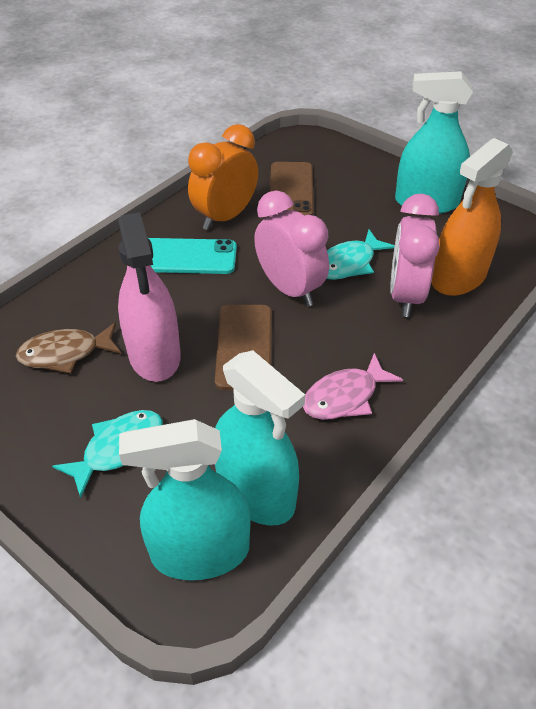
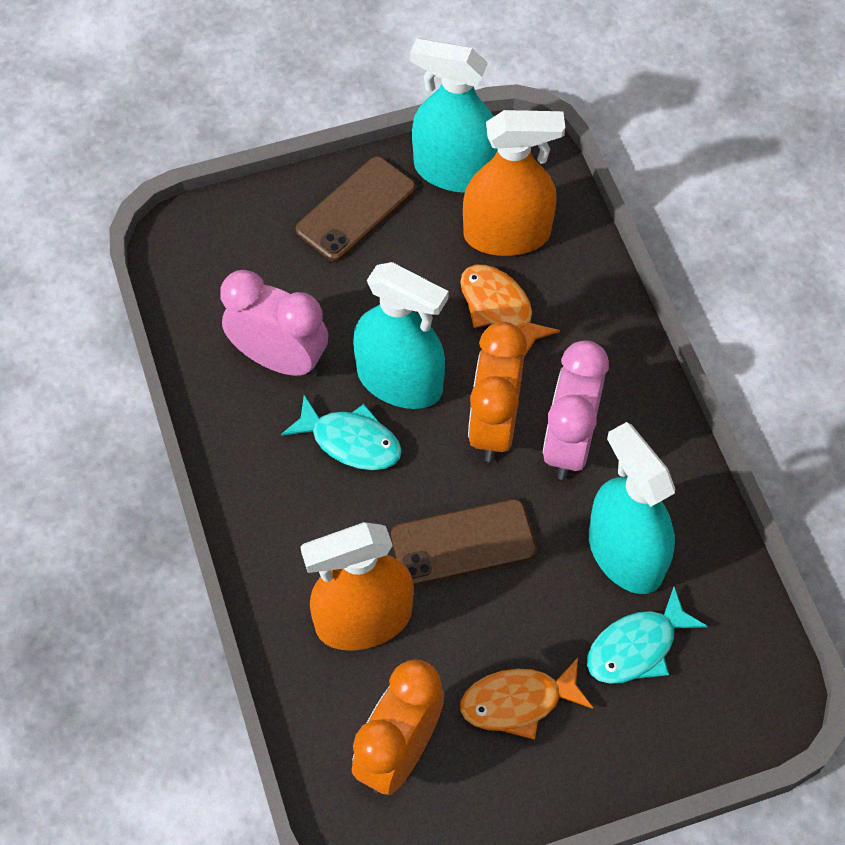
brown fish: [16,322,121,373] = 1 -> none = 0
orange clock: [188,124,258,230] = 1 -> [352,659,444,795] [468,322,527,462] = 2
orange fish: none = 0 -> [460,265,560,357] [460,658,593,740] = 2
orange spray bottle: [432,138,513,296] = 1 -> [301,522,414,651] [463,110,565,256] = 2
pink fish: [303,353,403,420] = 1 -> none = 0
pink spray bottle: [118,212,181,382] = 1 -> none = 0
turquoise phone: [148,238,237,274] = 1 -> none = 0

